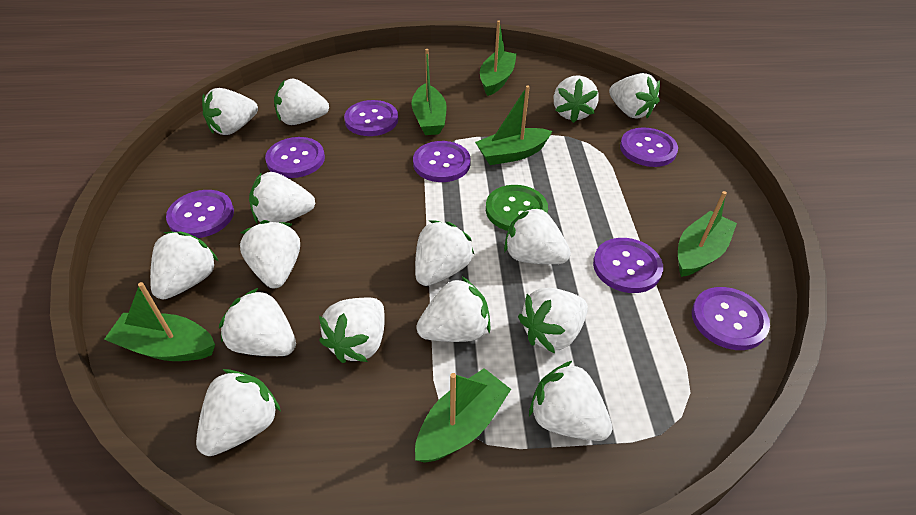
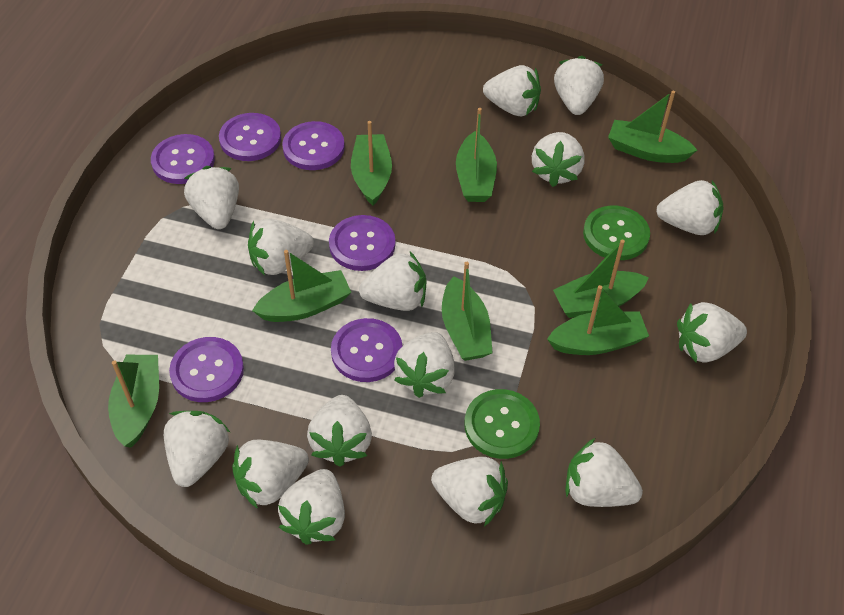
green boat: [104,282,215,361] [411,49,447,135] [415,368,511,463] [475,86,552,165] [480,20,517,96] [678,191,737,277] = 6 -> [108,355,159,448] [252,250,351,322] [351,121,392,206] [442,262,493,361] [456,108,497,202] [547,285,649,355] [553,240,649,318] [608,91,697,163] = 8
green button: [486,185,548,231] = 1 -> [464,389,540,459] [583,206,650,260] = 2
purple button: [166,190,234,238] [265,137,325,178] [344,100,398,136] [413,141,471,182] [593,238,663,293] [620,128,678,167] [692,287,770,350] = 7 -> [151,134,215,184] [169,337,244,402] [219,113,281,161] [282,121,345,170] [329,215,395,271] [331,318,403,382] = 6

